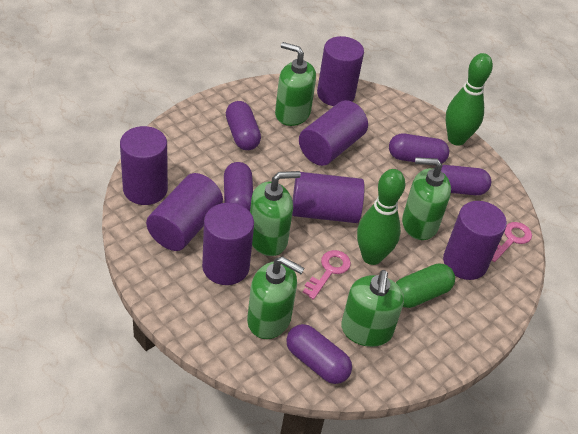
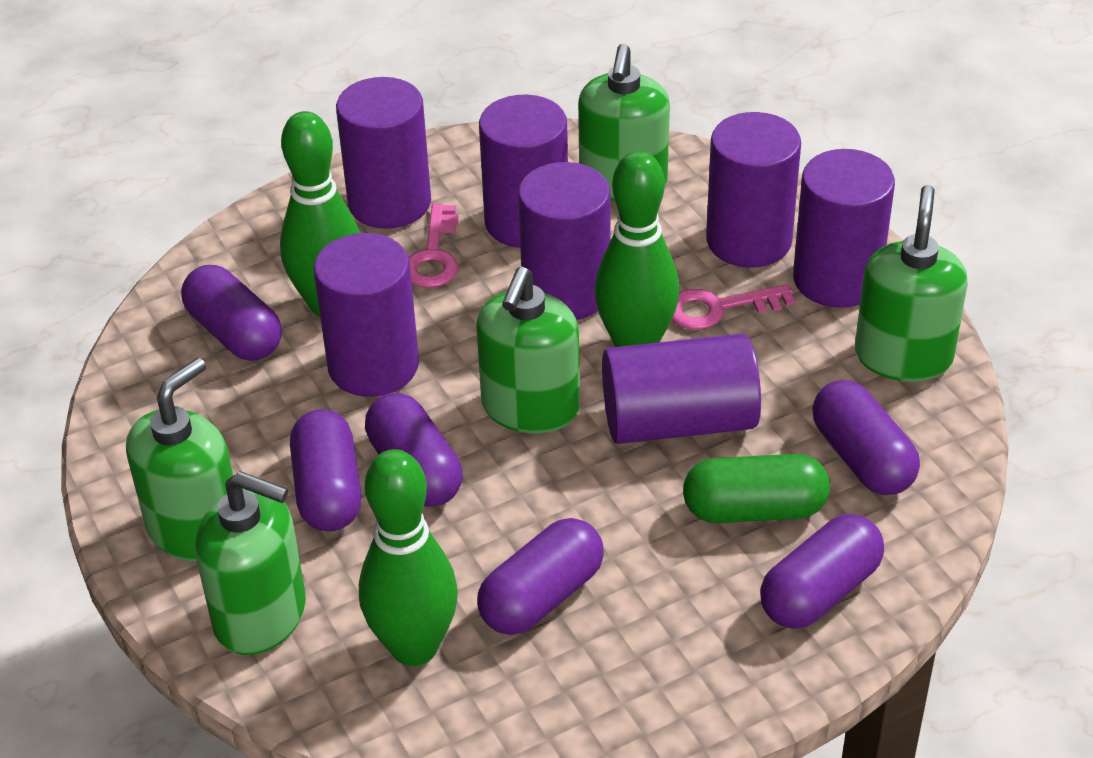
green bowling pin: [357,169,405,265] [445,53,493,146] = 2 -> [280,111,360,316] [359,449,458,666] [594,151,680,347] = 3
purple capsule: [224,162,253,212] [226,101,261,150] [287,324,352,384] [389,134,449,164] [434,165,491,195] = 5 -> [181,265,282,361] [290,410,361,531] [365,393,463,507] [477,518,604,635] [760,514,884,629] [812,380,920,495] = 6

